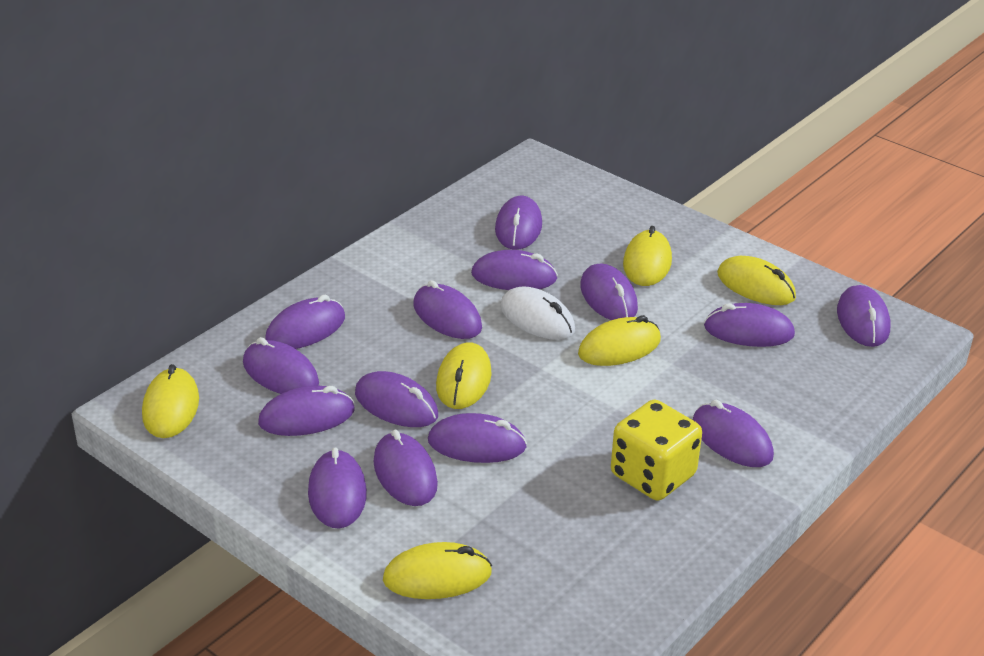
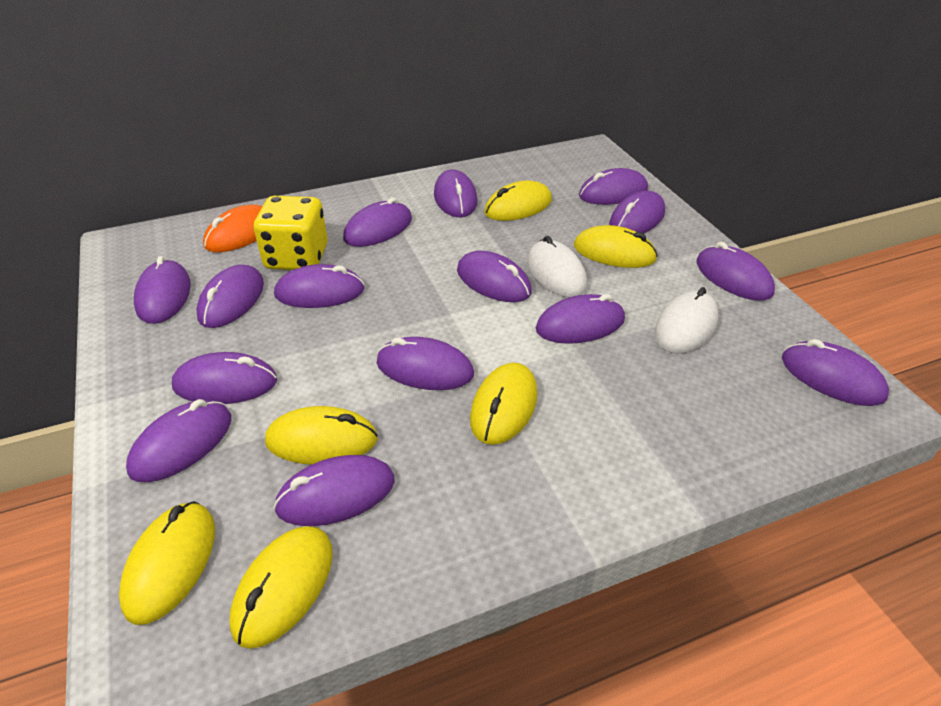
orange mouse: none = 0 -> [203,205,262,252] = 1
purple mouse: [243,337,319,394] [258,386,355,436] [265,295,345,349] [308,448,367,529] [355,371,438,427] [373,430,438,506] [413,280,482,339] [428,413,527,463] [471,250,558,290] [495,196,542,250] [580,263,638,320] [693,400,774,467] [704,303,795,347] [837,285,890,347] = 14 -> [126,399,231,482] [134,256,191,324] [172,352,277,404] [196,265,264,328] [273,455,395,526] [274,264,365,308] [343,197,412,247] [377,337,474,390] [434,169,478,217] [457,251,532,302] [536,294,625,344] [579,168,648,205] [609,191,665,233] [696,242,775,301] [782,339,889,406] = 15
white mouse: [500,286,575,340] = 1 -> [528,236,587,297] [655,287,718,353] = 2

